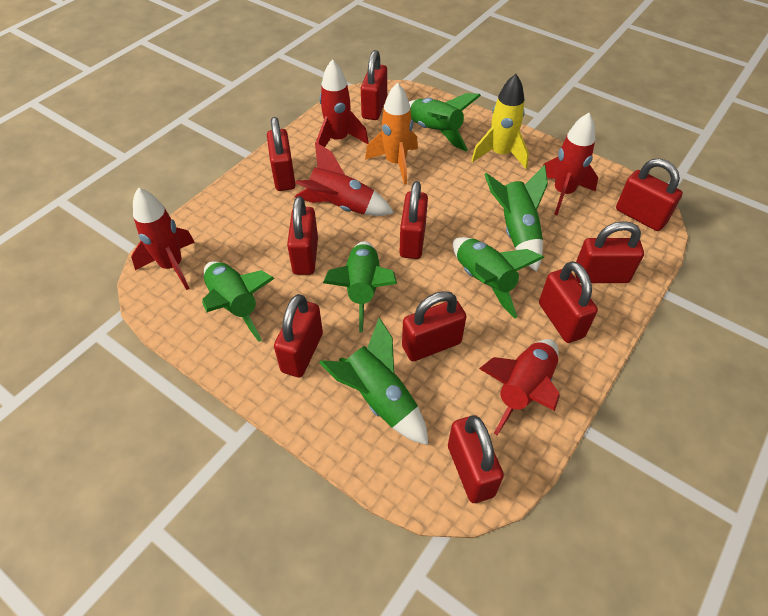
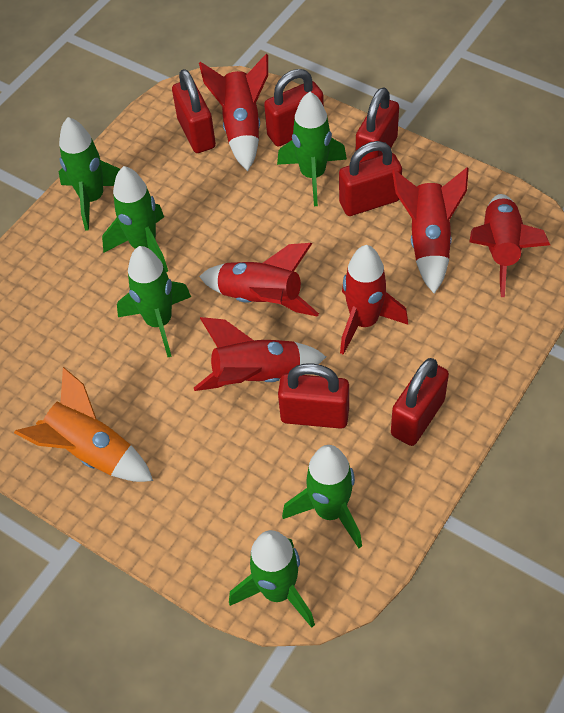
red padlock: [267,117,296,191] [274,294,323,377] [287,196,318,275] [361,50,387,120] [400,181,428,259] [402,291,466,361] [448,415,504,503] [539,261,598,343] [575,221,644,283] [616,158,683,231] = 10 -> [172,69,216,153] [264,69,324,147] [278,364,349,429] [339,141,402,216] [356,87,399,162] [391,358,449,446] = 6
red rocket: [131,188,195,290] [295,142,394,216] [317,59,369,147] [479,339,560,435] [543,113,598,215] = 5 -> [194,317,326,391] [199,54,268,171] [199,243,319,317] [340,245,408,355] [392,167,469,294] [469,194,550,297] = 6
yellow rocket: [471,74,529,169] = 1 -> none = 0

